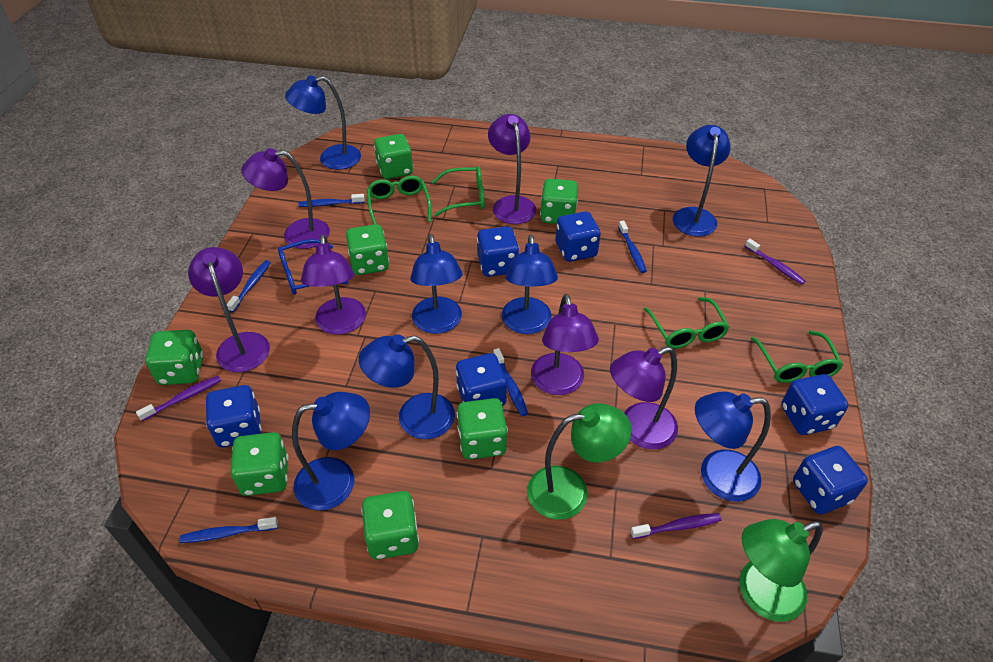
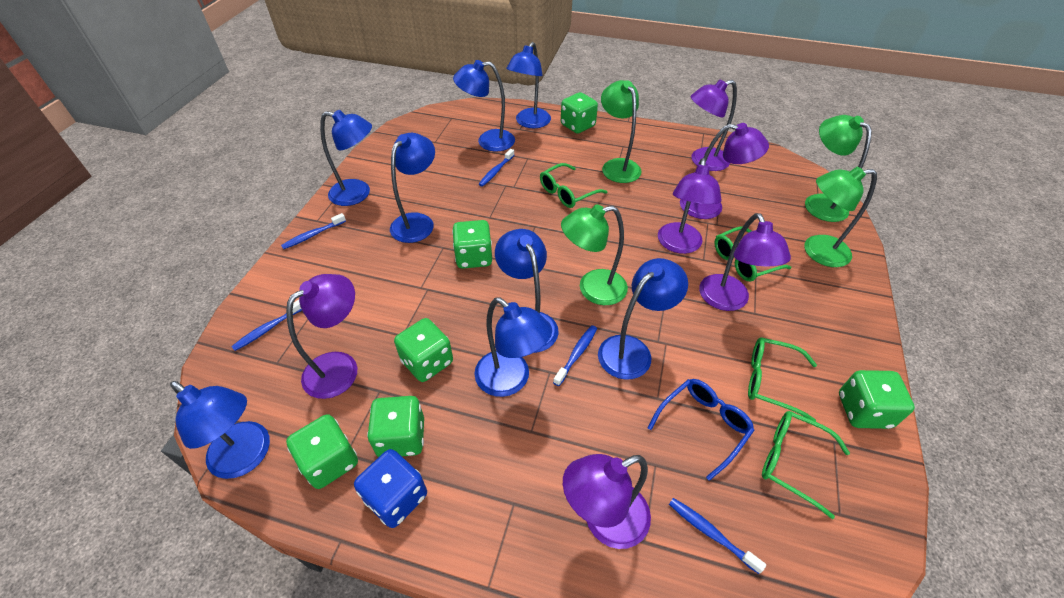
blue dice: [206,385,261,448] [456,353,507,406] [477,226,519,277] [555,211,601,262] [781,374,848,435] [793,446,868,514] = 6 -> [354,449,427,528] = 1
blue lamp: [285,75,361,170] [292,392,370,511] [359,334,455,439] [411,234,463,334] [502,235,558,334] [673,125,731,237] [695,391,771,502] = 7 -> [170,381,270,479] [320,110,372,206] [390,133,435,243] [453,60,515,151] [474,297,552,397] [495,229,558,353] [506,42,551,128] [598,258,688,380] = 8
green dice: [145,330,203,385] [230,432,288,496] [346,224,389,275] [361,491,419,560] [374,134,413,179] [457,398,508,459] [540,179,578,224] = 7 -> [286,414,358,489] [367,396,424,457] [394,318,453,382] [452,220,492,269] [561,92,598,134] [839,370,915,429] = 6
green lamp: [527,403,632,520] [739,519,823,622] = 2 -> [561,204,628,305] [601,80,642,183] [804,167,877,267] [805,115,872,222] = 4
purple toothbrush: [136,376,221,421] [630,513,722,539] [745,239,806,285] = 3 -> none = 0

